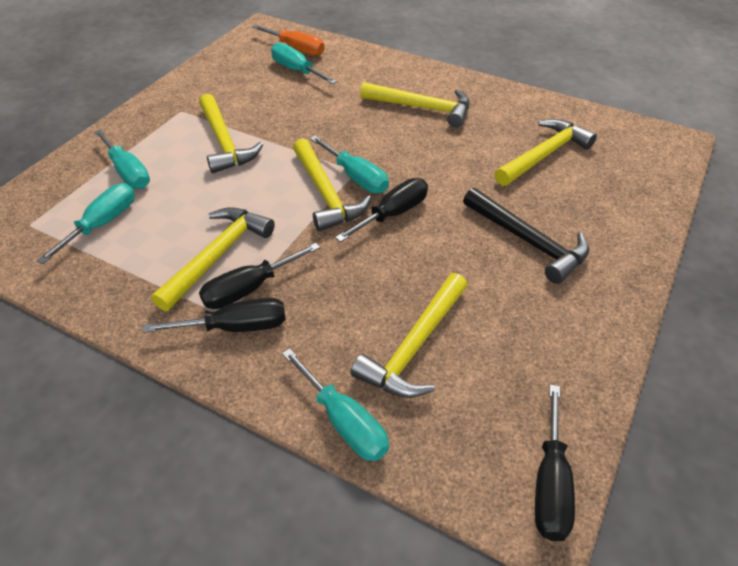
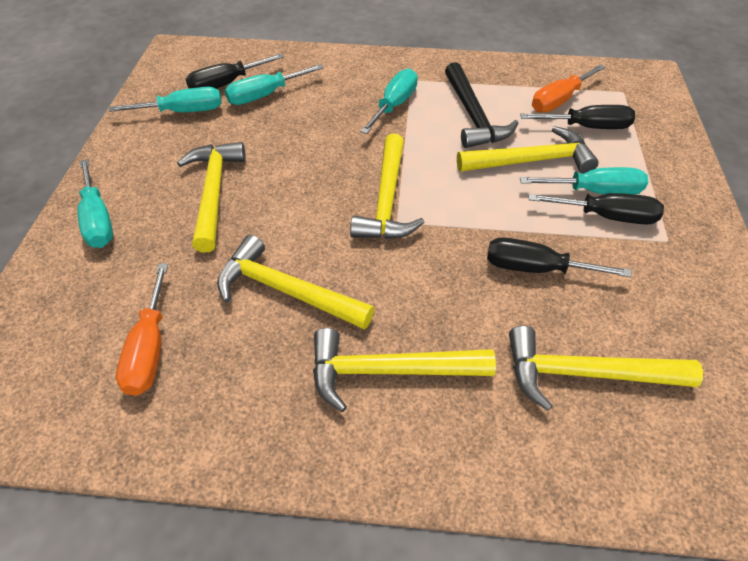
orange screwdriver: [252,24,324,56] = 1 -> [116,263,168,396] [532,65,605,113] = 2

